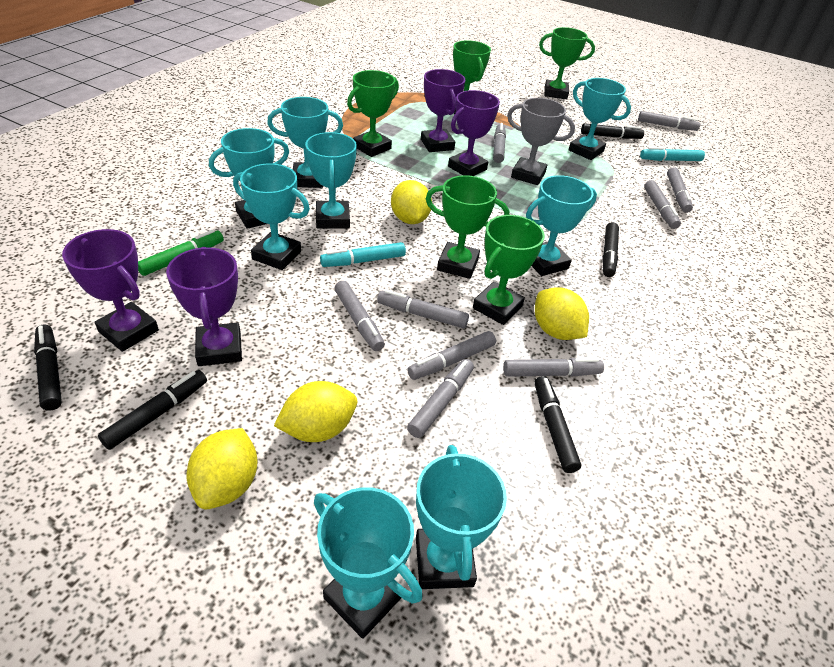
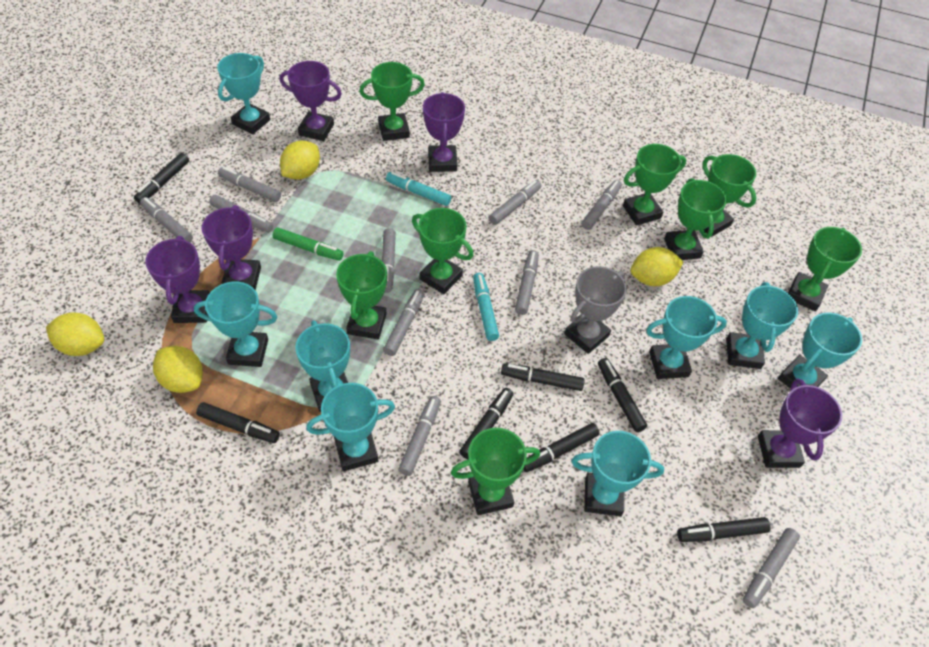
black marker: [34,324,62,411] [98,370,207,450] [535,376,581,473] [581,123,644,139] [602,222,619,277] = 5 -> [134,153,189,204] [196,402,280,443] [459,388,514,459] [501,364,585,391] [523,423,600,472] [598,358,647,432] [677,517,771,542] = 7
green trophy: [347,70,399,157] [426,175,510,279] [453,40,491,114] [473,215,545,325] [539,27,595,99] = 5 -> [336,251,387,340] [359,62,425,141] [412,208,473,294] [451,428,540,515] [623,144,686,226] [664,178,727,260] [703,154,756,237] [788,227,862,311] = 8
grey marker: [334,281,385,351] [377,290,469,328] [407,331,496,380] [407,359,474,438] [493,123,506,163] [503,358,604,377] [638,111,700,131] [644,180,681,229] [667,167,693,213] = 9 -> [140,197,193,242] [209,195,273,233] [218,167,281,202] [382,228,396,293] [383,289,424,356] [398,396,441,476] [489,180,541,225] [515,250,539,315] [581,180,622,230] [743,528,800,608] = 10
purple trophy: [62,229,159,352] [166,247,242,366] [421,69,465,152] [448,90,500,176] = 4 -> [145,236,210,323] [202,205,261,290] [280,61,342,141] [423,92,465,172] [758,379,842,468] = 5

